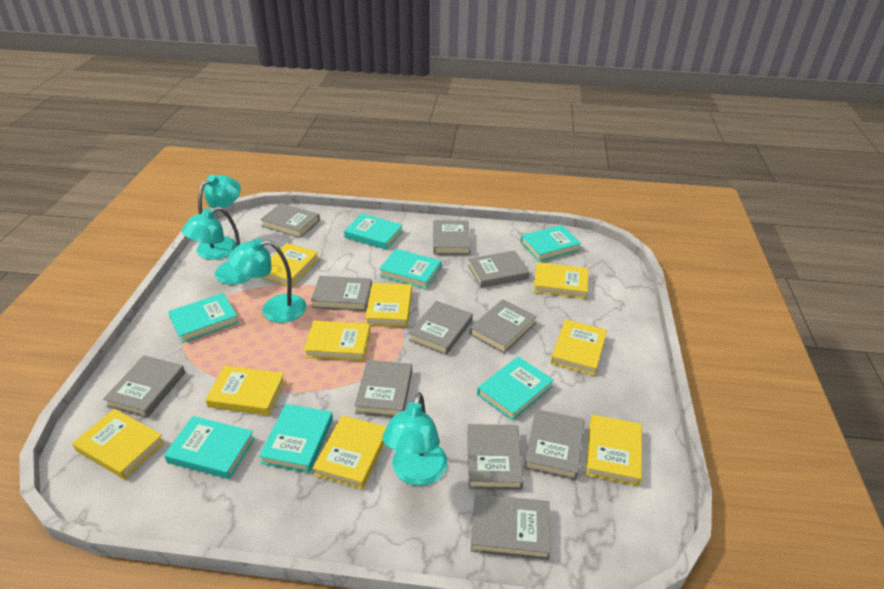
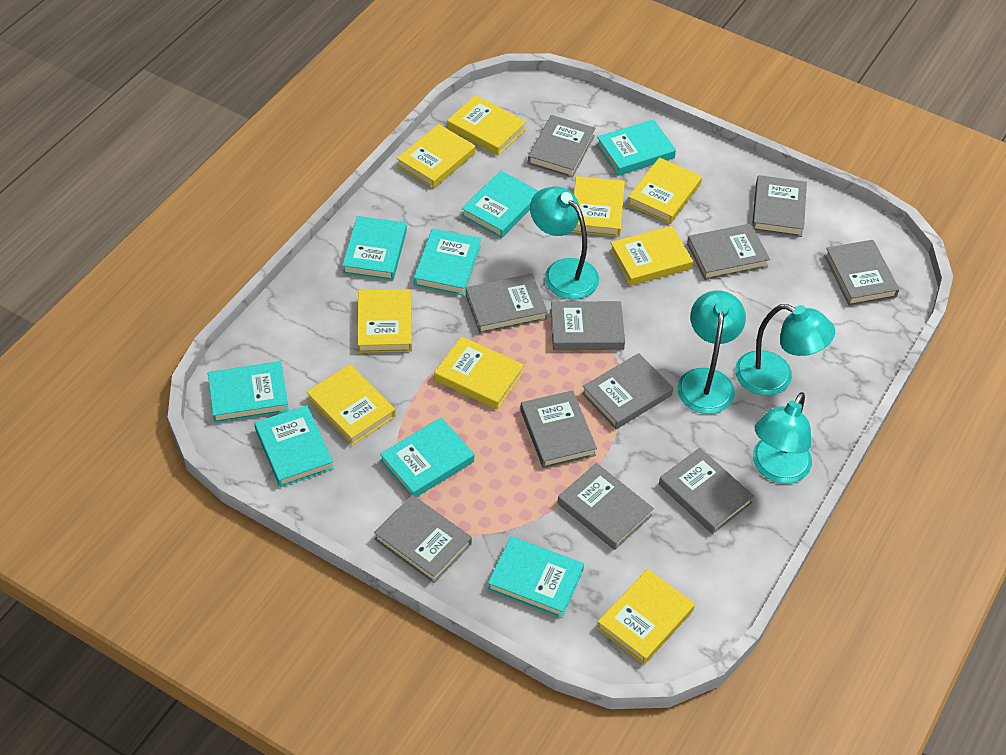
turquoise book: [164,416,255,479] [168,293,239,343] [259,404,333,473] [344,214,403,250] [379,249,441,289] [477,356,554,421] [520,225,581,262] = 7 -> [208,361,289,423] [254,405,334,487] [342,216,407,280] [380,417,474,497] [414,228,481,296] [462,170,539,238] [488,536,584,618] [596,119,676,176] = 8

